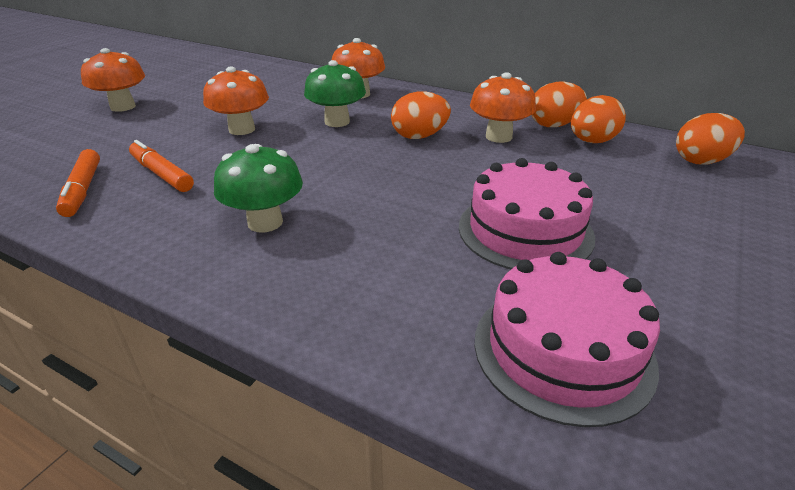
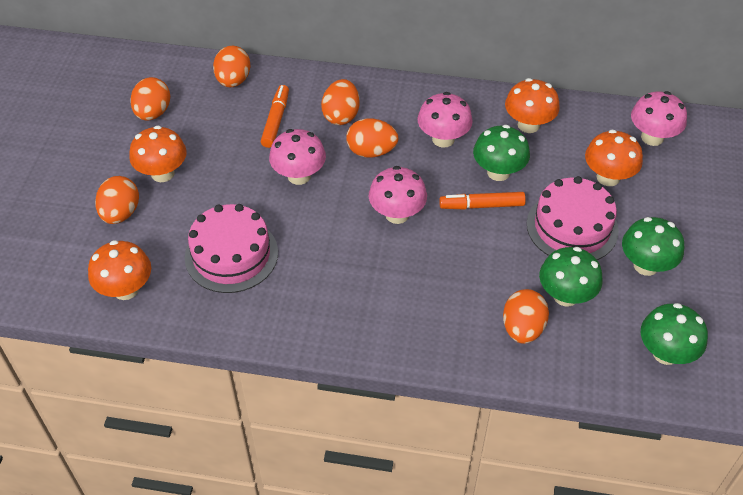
green mushroom: [214,144,303,233] [304,60,366,127] = 2 -> [473,125,530,181] [539,247,602,307] [622,217,684,276] [641,303,708,365] = 4
orange egg: [391,91,451,139] [532,82,587,127] [571,95,626,143] [676,113,745,164] = 4 -> [95,176,139,224] [130,77,170,121] [213,46,251,87] [321,79,359,125] [346,118,399,158] [503,289,549,344] = 6
pink mushroom: none = 0 -> [269,129,326,185] [369,166,427,224] [418,92,473,148] [631,91,687,146] = 4

